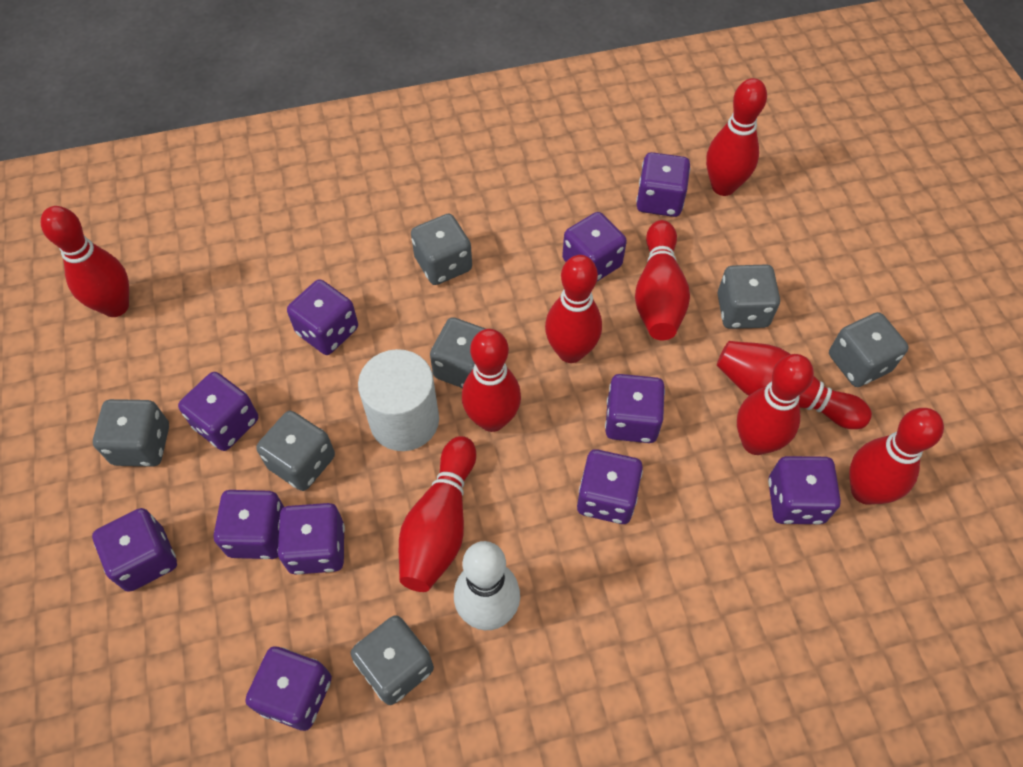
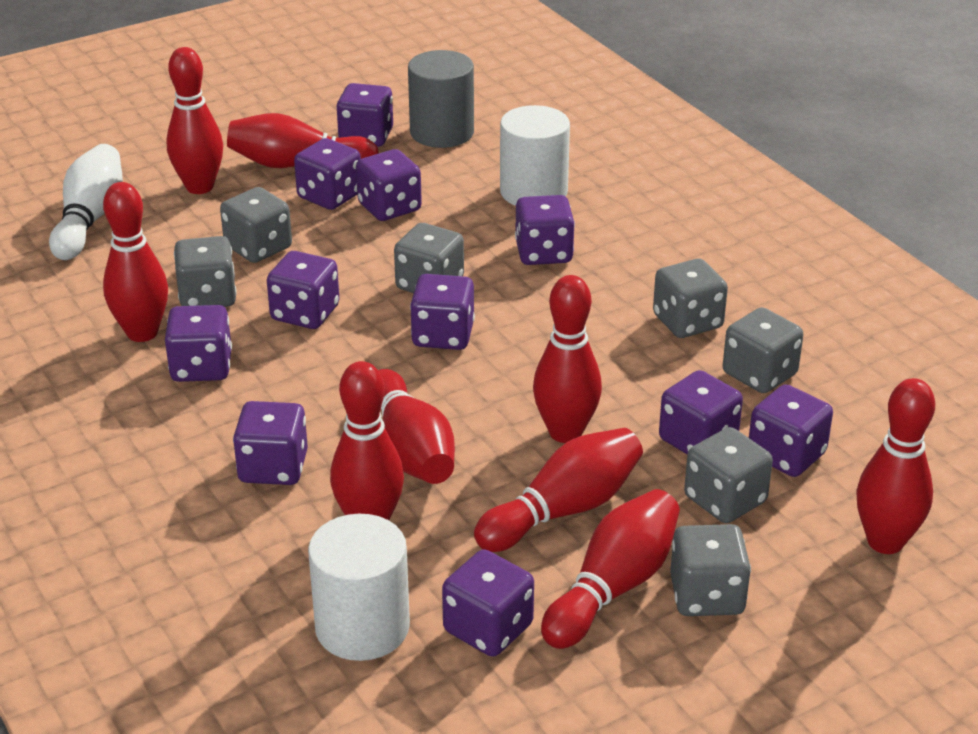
grey cylinder: none = 0 -> [408,50,474,148] = 1
white cylinder: [358,349,439,451] = 1 -> [308,514,410,661] [500,105,570,206] = 2

